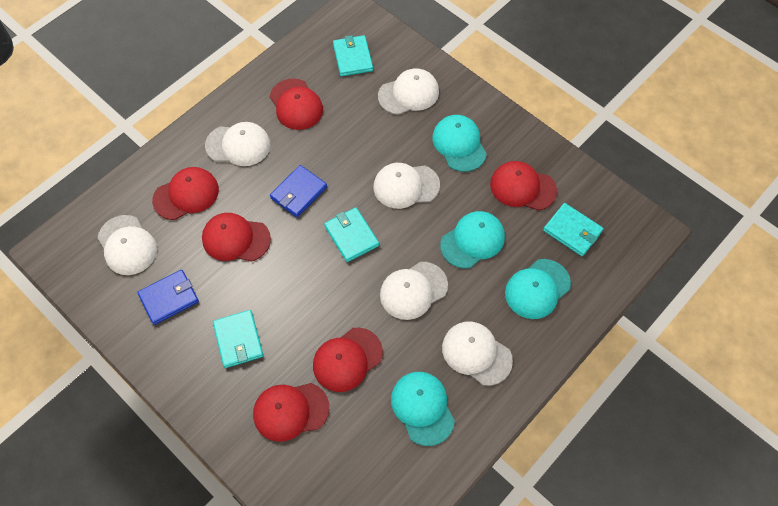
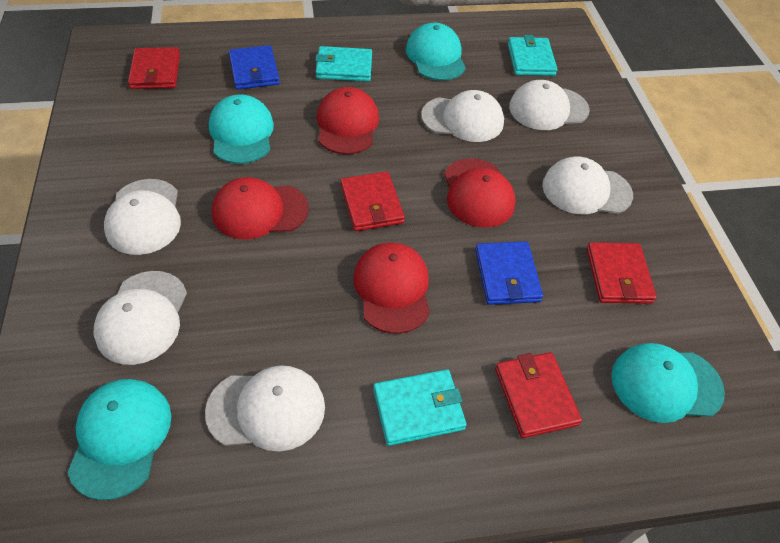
red cap: [152,167,219,220] [202,213,271,262] [253,383,329,442] [270,79,323,130] [313,328,383,392] [490,161,557,211] = 6 -> [212,177,309,240] [317,87,379,154] [353,243,430,334] [444,158,516,228] = 4
red wallet: none = 0 -> [128,47,180,89] [340,171,405,231] [495,352,582,438] [587,242,657,304] = 4
turquoise wallet: [213,310,264,368] [324,208,379,262] [333,35,373,76] [543,203,604,256] = 4 -> [315,46,372,82] [373,369,467,446] [508,35,557,76] = 3

